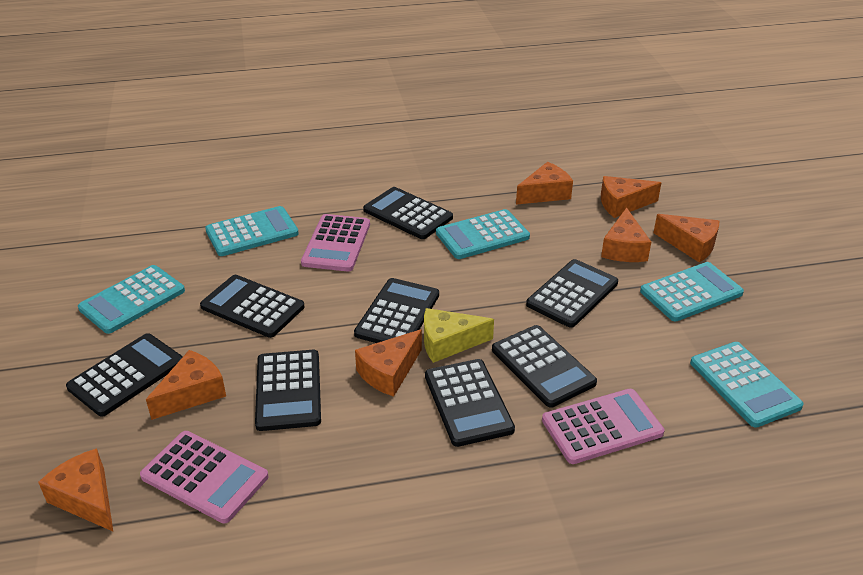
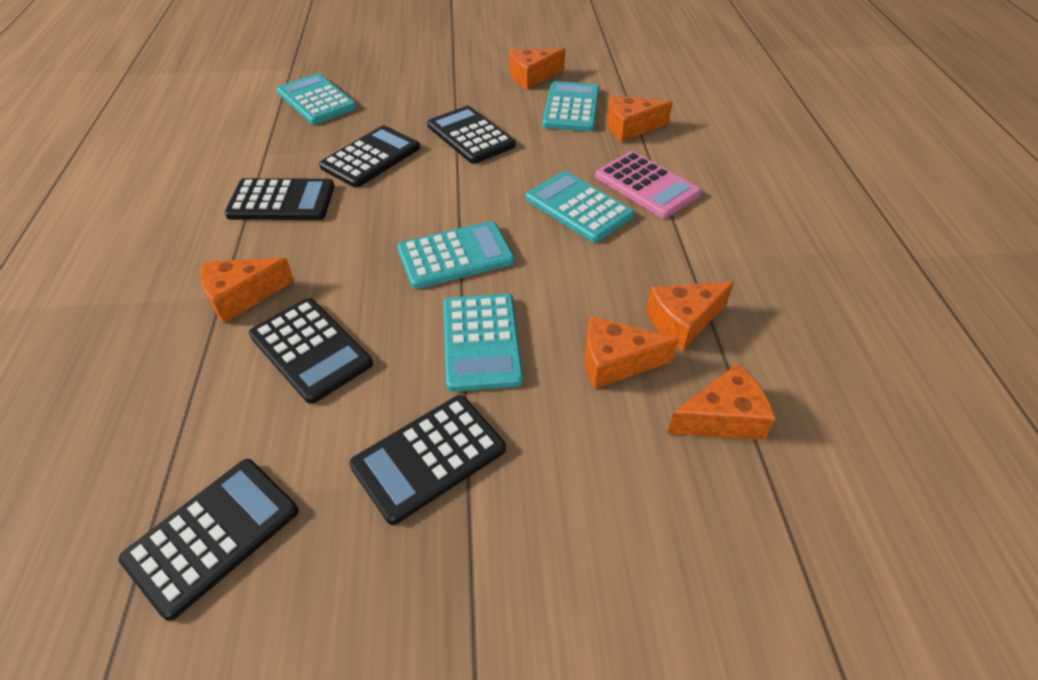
black calculator: [66,333,183,417] [200,275,305,338] [255,350,321,431] [354,278,439,343] [363,187,453,239] [425,359,515,447] [492,325,597,408] [526,259,618,328] = 8 -> [118,459,299,621] [225,178,335,220] [249,298,373,404] [319,125,420,188] [349,395,506,525] [427,106,516,164] = 6
orange cheese: [38,448,113,531] [146,350,226,420] [355,329,422,397] [516,162,573,205] [601,176,661,218] [601,207,651,262] [654,214,719,263] = 7 -> [201,258,294,323] [509,48,565,89] [585,316,679,389] [608,96,673,142] [647,281,734,351] [667,363,775,440] = 6
pink calculator: [140,431,268,523] [301,214,370,272] [542,389,665,464] = 3 -> [595,151,701,218] = 1
yellow cheese: [424,308,494,363] = 1 -> none = 0

